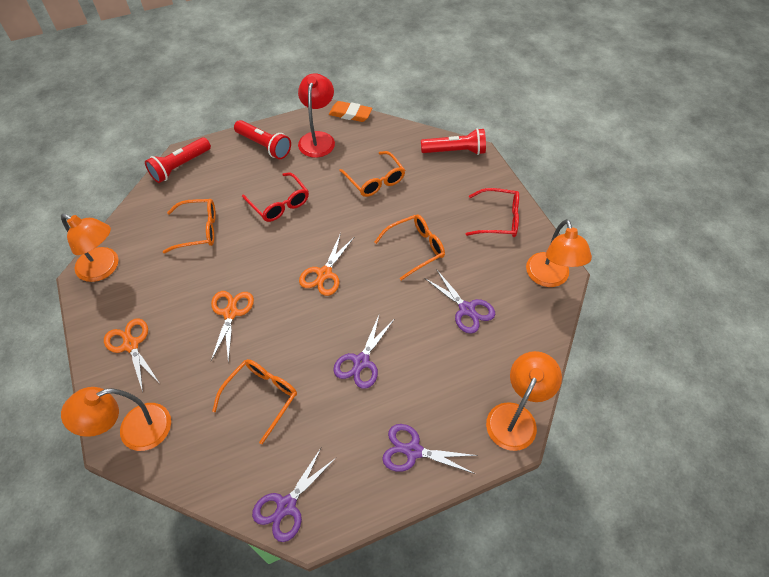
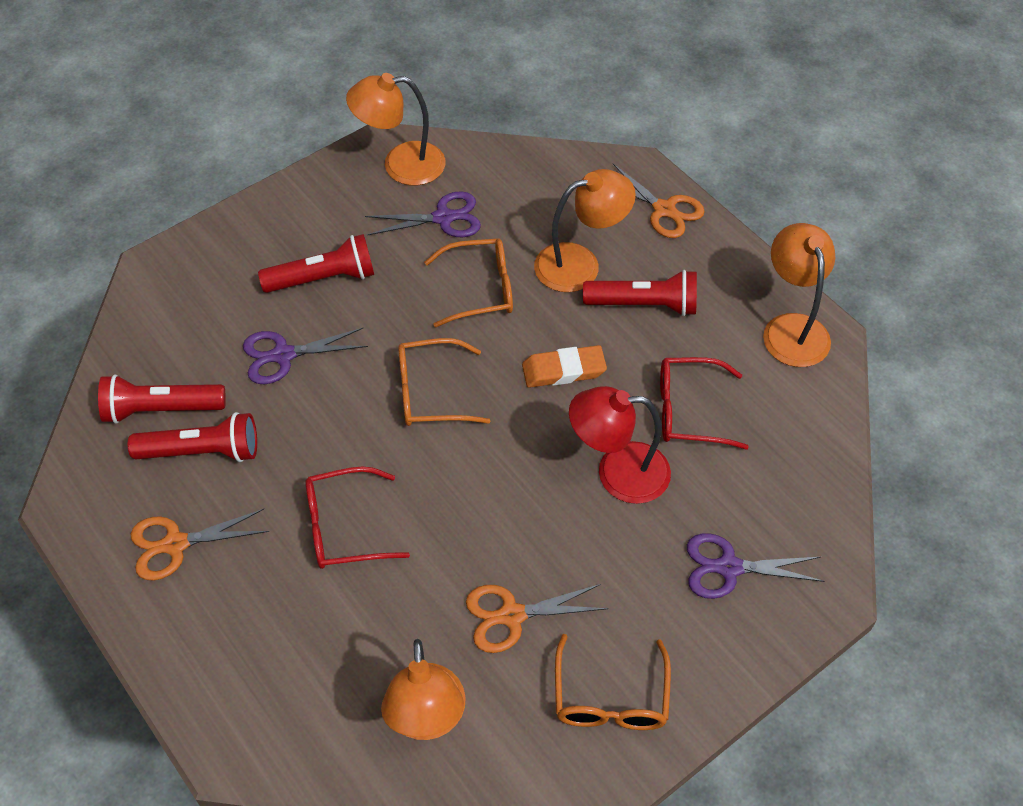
orange glasses: [163,199,216,253] [212,359,297,444] [339,151,405,197] [374,214,445,280] = 4 -> [398,338,490,426] [424,238,513,327] [555,634,671,730] = 3
purple scissors: [252,448,336,542] [333,313,394,389] [382,424,478,474] [424,269,495,334] = 4 -> [243,328,368,384] [365,191,481,237] [687,533,825,599] = 3
red flashlight: [145,137,211,183] [234,120,291,159] [421,128,486,155] = 3 -> [98,374,226,424] [128,412,257,462] [258,234,374,293] [583,270,697,316] = 4

